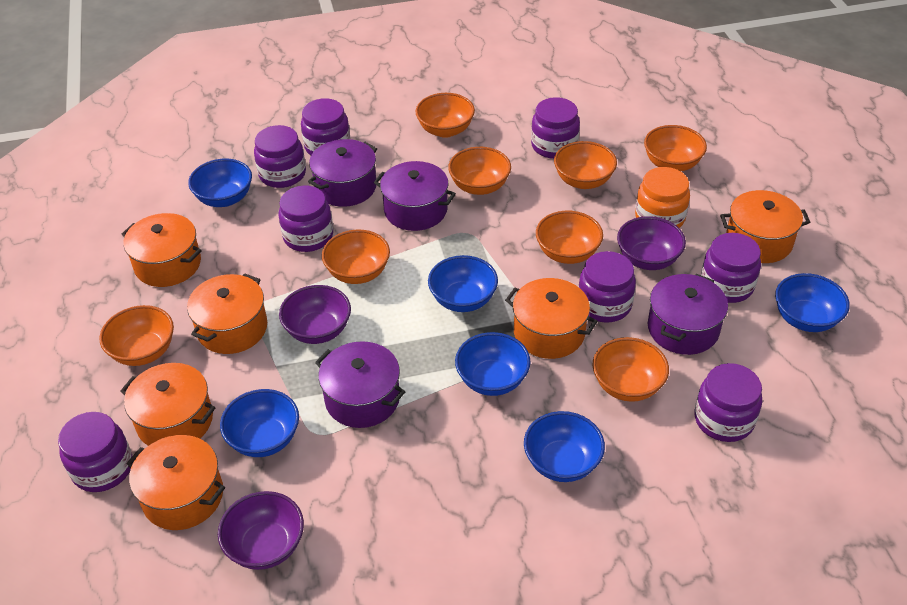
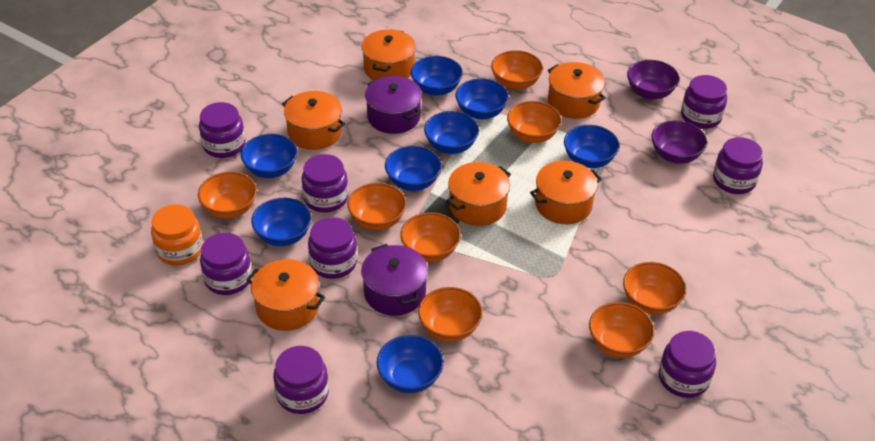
blue bowl: [188,159,252,207] [220,389,299,457] [428,255,498,312] [455,332,531,396] [524,411,605,482] [775,273,850,332] = 6 -> [241,134,298,178] [251,198,312,246] [377,335,444,393] [385,146,442,191] [411,56,463,96] [424,111,479,154] [455,79,509,119] [564,125,620,168] = 8
purple bowl: [218,491,304,570] [279,285,351,344] [617,216,686,270] = 3 -> [627,60,680,100] [652,120,707,164] = 2
purple pot: [308,139,377,207] [315,341,405,428] [374,161,456,231] [648,274,728,355] = 4 -> [361,244,428,316] [365,76,422,134] = 2

